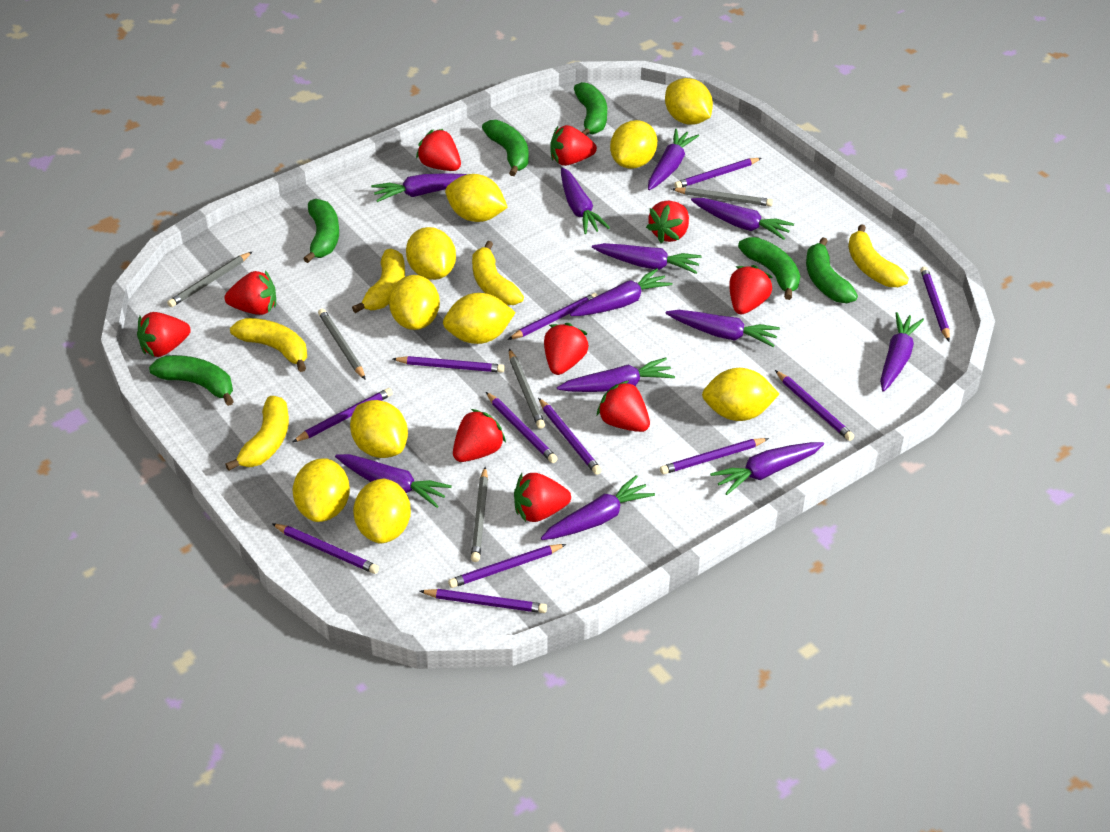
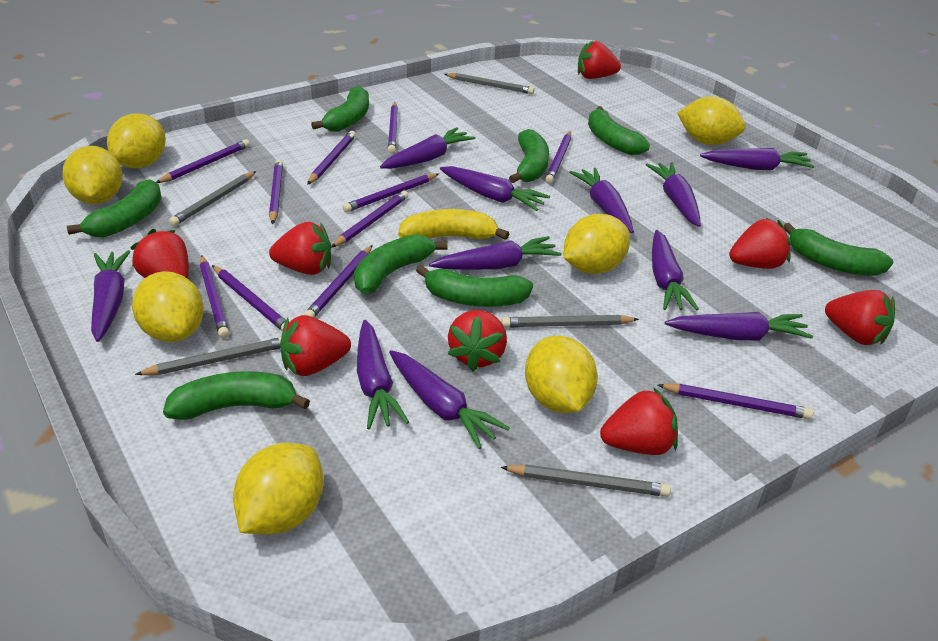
green banana: [149,355,234,406] [303,199,339,263] [482,120,529,176] [574,82,607,136] [738,237,800,300] [806,237,858,303] = 6 -> [67,179,162,238] [163,371,310,420] [311,86,369,132] [354,234,448,293] [416,265,533,307] [509,129,549,183] [588,106,650,155] [784,223,893,276] = 8
purple carrot: [335,454,452,508] [371,173,467,202] [541,475,655,540] [557,358,675,392] [561,167,610,234] [570,268,673,316] [592,243,702,274] [648,129,699,190] [665,310,780,347] [691,198,794,240] [710,442,824,495] [880,312,924,392] = 12 -> [91,250,131,342] [357,320,409,430] [380,128,476,169] [389,350,510,449] [429,236,561,270] [440,166,550,211] [569,167,634,233] [646,162,701,227] [652,230,699,310] [665,312,813,340] [700,148,814,170] = 11
purple pencil: [272,523,379,574] [293,388,393,442] [393,356,505,373] [420,589,547,613] [448,544,566,588] [486,392,558,463] [508,293,598,340] [538,398,602,475] [660,438,769,474] [674,158,761,188] [775,370,854,441] [920,266,950,341] = 12 -> [156,139,250,183] [200,255,229,338] [212,265,286,331] [269,160,283,224] [304,245,373,317] [307,131,356,185] [331,191,408,248] [342,173,439,212] [388,102,398,153] [545,131,571,184] [658,384,813,419] = 11
red strawberry: [137,312,191,357] [225,270,276,315] [416,129,461,171] [453,409,506,462] [514,473,571,522] [544,323,589,375] [550,125,597,166] [597,380,650,432] [646,200,689,243] [729,265,772,314] = 10 -> [130,229,189,279] [269,222,331,275] [280,315,351,376] [448,310,507,372] [578,41,621,79] [600,387,678,455] [729,218,791,269] [825,290,895,345] = 8
yellow banana: [225,396,289,471] [230,318,307,372] [352,249,405,313] [472,241,524,305] [848,225,909,287] = 5 -> [398,209,509,240] = 1
yellow lemon: [293,458,350,522] [350,400,408,458] [353,479,411,544] [389,275,440,330] [406,227,456,280] [443,293,516,344] [445,174,508,222] [610,120,657,169] [665,78,713,125] [702,368,779,421] = 10 -> [62,146,123,204] [107,113,166,168] [132,271,204,342] [233,443,324,535] [525,336,598,413] [564,214,630,274] [677,96,745,145] = 7

